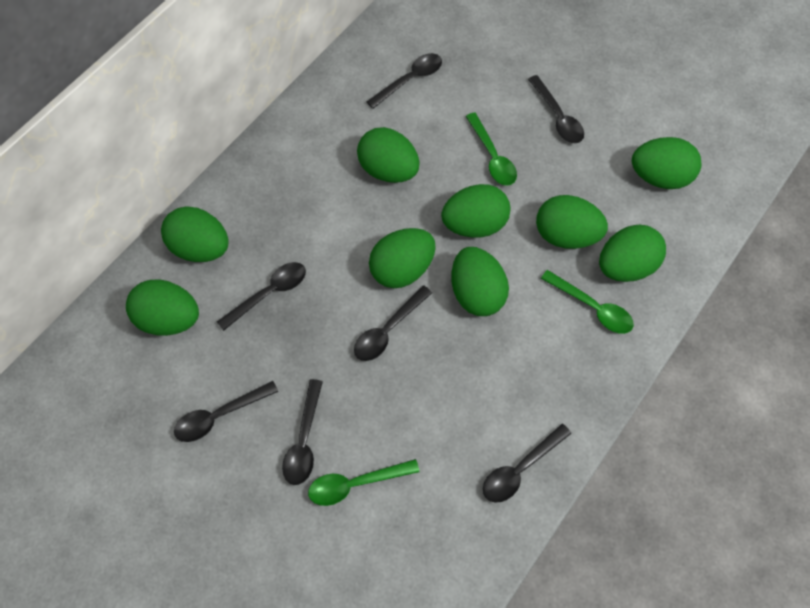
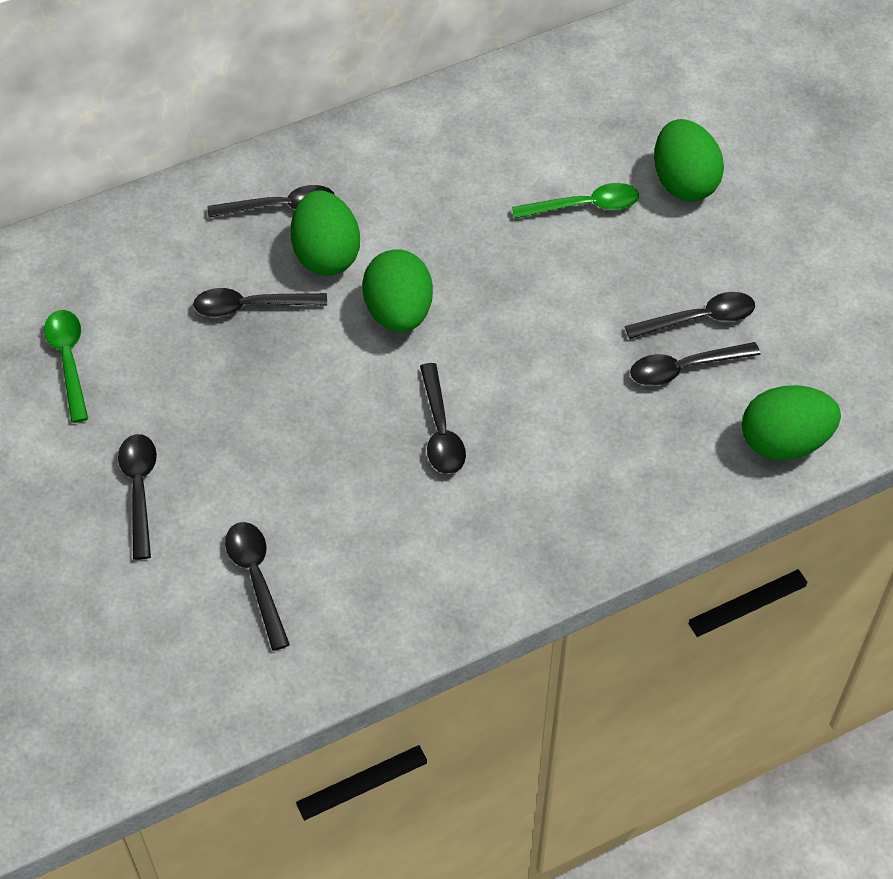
green egg: [126,279,199,336] [161,206,229,262] [357,127,420,183] [369,228,436,288] [441,184,511,237] [451,247,509,316] [536,195,608,249] [599,225,666,282] [632,137,702,189] = 9 -> [291,190,360,276] [362,250,433,333] [654,119,724,201] [742,385,841,460] = 4
green spoon: [308,459,420,506] [466,113,517,186] [541,270,634,334] = 3 -> [44,310,88,423] [512,183,639,219] = 2

